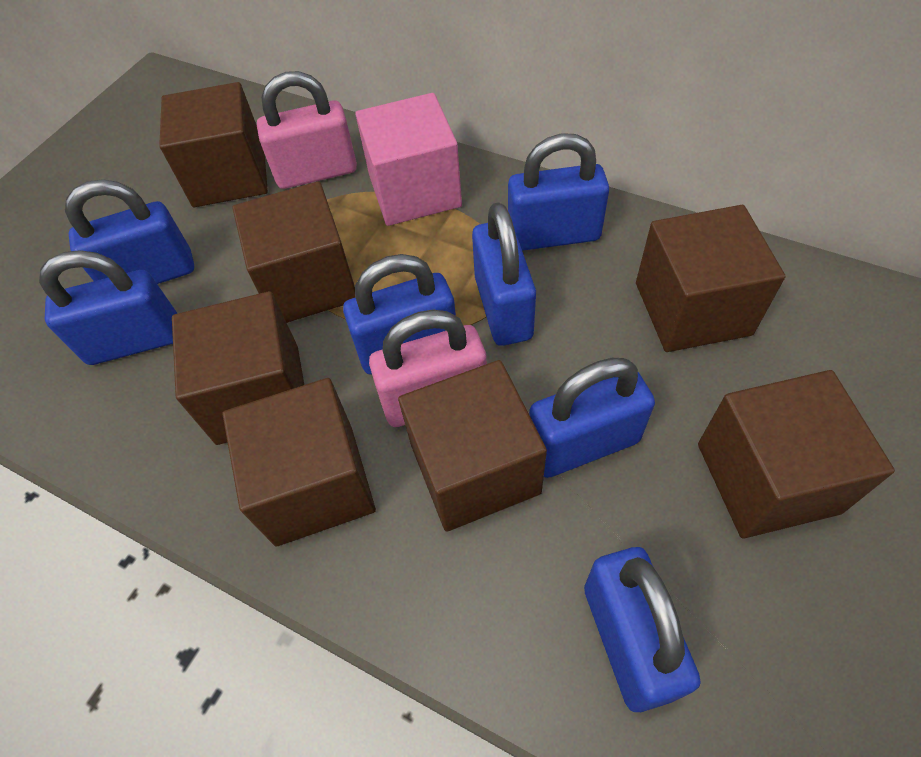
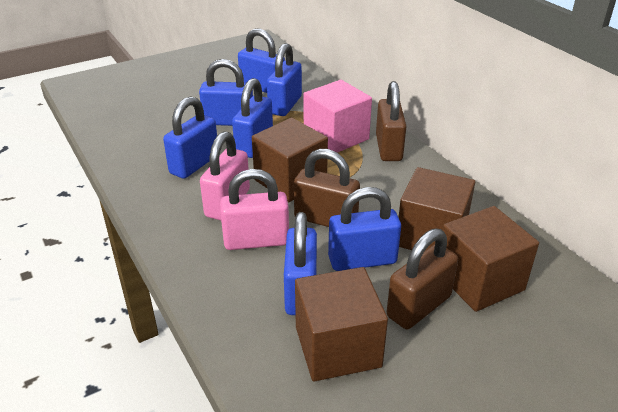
brown cube: [159,82,268,207] [172,291,304,445] [223,378,376,547] [232,181,355,323] [398,360,547,532] [636,205,785,352] [698,370,895,538] = 7 -> [252,118,328,202] [295,267,388,382] [398,167,475,250] [443,206,539,312] = 4
brown padlock: none = 0 -> [294,149,360,227] [376,81,407,161] [387,228,458,329] = 3

